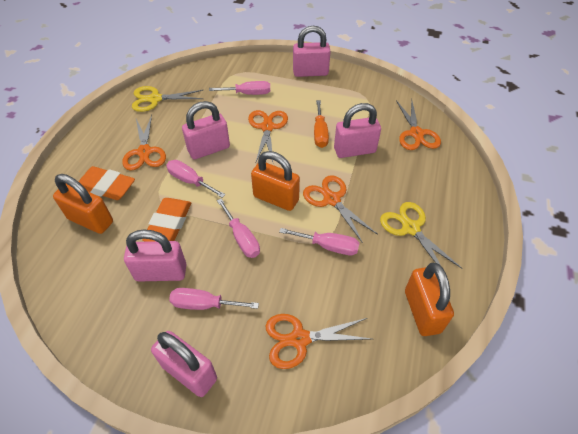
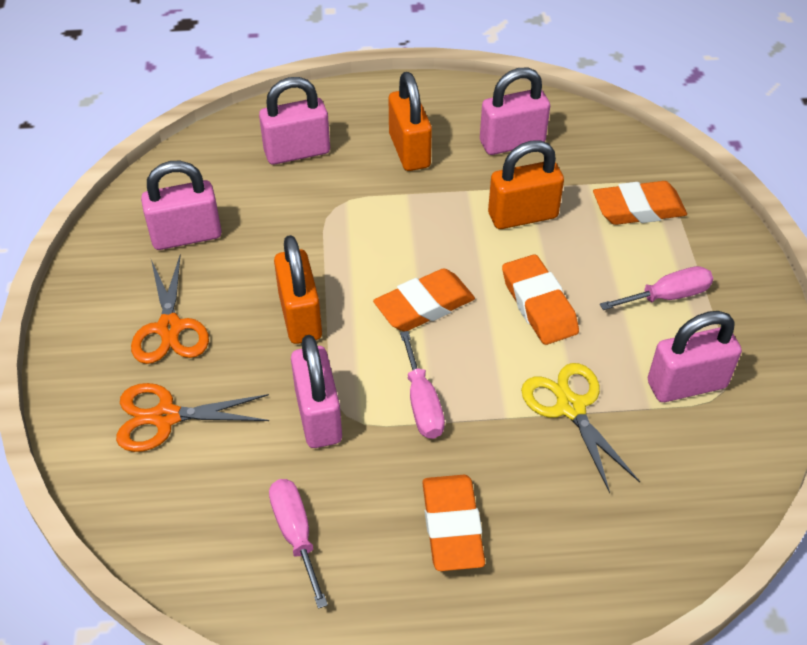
orange eraser: [78,166,135,200] [142,198,191,242] = 2 -> [373,268,475,331] [422,475,485,571] [502,254,579,345] [593,181,687,225] = 4
orange scissors: [122,115,166,171] [248,110,288,162] [265,314,372,369] [303,175,378,243] [396,100,441,150] = 5 -> [116,383,269,452] [131,254,209,364] = 2
orange screwdriver: [314,100,329,148] = 1 -> none = 0
pink screwdriver: [166,160,226,198] [169,288,259,310] [209,81,270,95] [217,199,260,258] [279,228,359,255] = 5 -> [269,479,328,609] [400,331,445,439] [600,266,713,310] = 3
yellow scissors: [132,86,203,112] [380,202,462,268] = 2 -> [521,363,640,493] = 1

